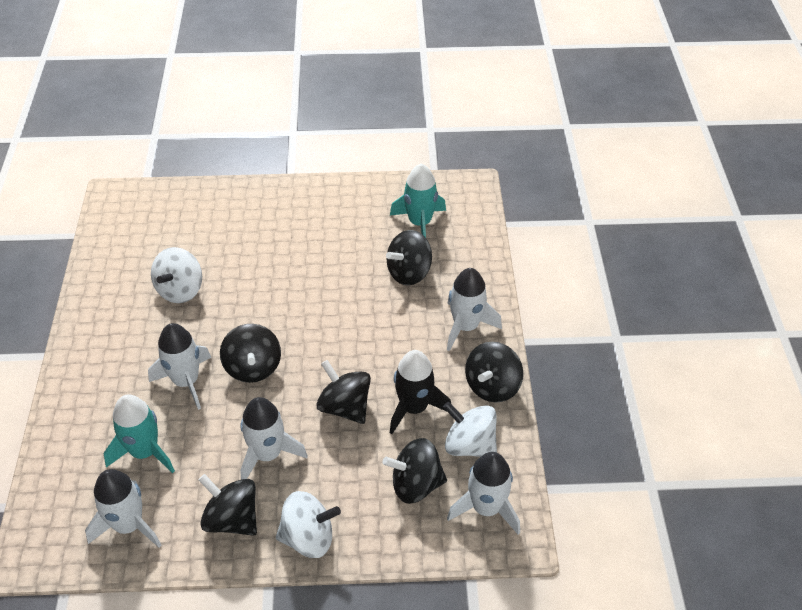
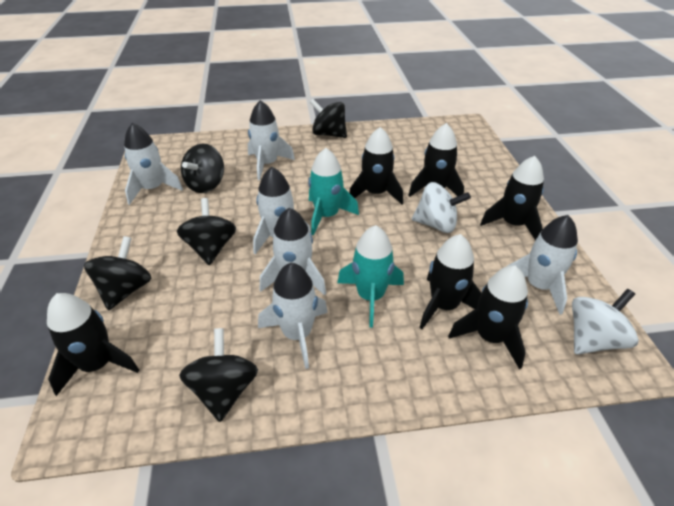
black rocket: [390,350,451,434] = 1 -> [47,293,139,396] [349,127,403,204] [408,123,464,197] [420,234,481,329] [448,265,528,369] [480,156,544,240] = 6
black spinning top: [198,474,257,536] [220,324,281,383] [316,360,371,424] [383,438,447,504] [386,230,432,286] [465,342,523,403] = 6 -> [84,236,151,310] [177,198,236,265] [179,328,258,422] [181,144,224,193] [309,99,347,138] = 5
white rocket: [85,469,161,548] [148,323,211,410] [240,397,308,480] [447,268,502,351] [447,452,520,535] = 5 -> [124,123,183,205] [248,100,295,180] [253,167,312,254] [258,263,328,369] [260,208,326,296] [508,215,578,315] = 6
white spinning top: [151,247,202,303] [276,491,341,558] [443,402,497,457] = 3 -> [412,182,471,233] [572,289,639,354] = 2

